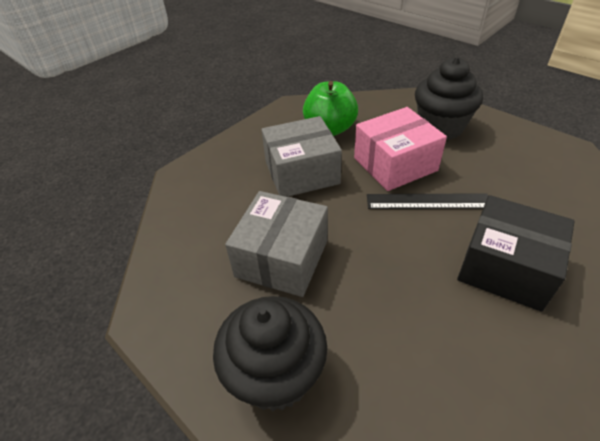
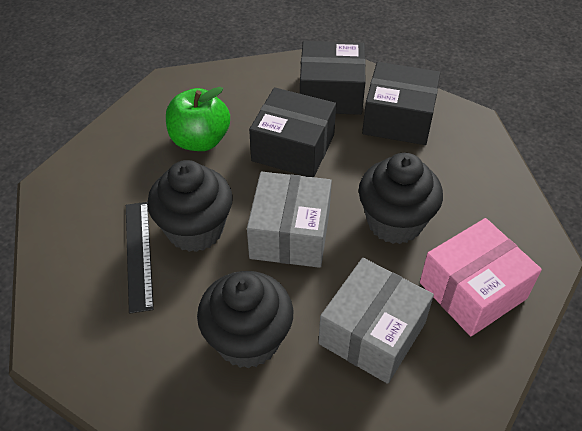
black box: [457,195,575,312] = 1 -> [249,87,336,177] [300,41,366,115] [362,62,440,145] = 3
black cupcake: [213,296,328,411] [415,57,483,140] = 2 -> [147,160,233,252] [197,271,293,368] [359,153,443,244] = 3

